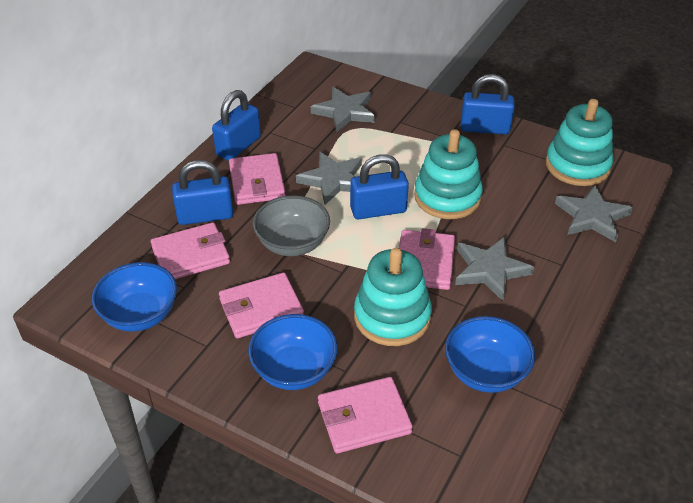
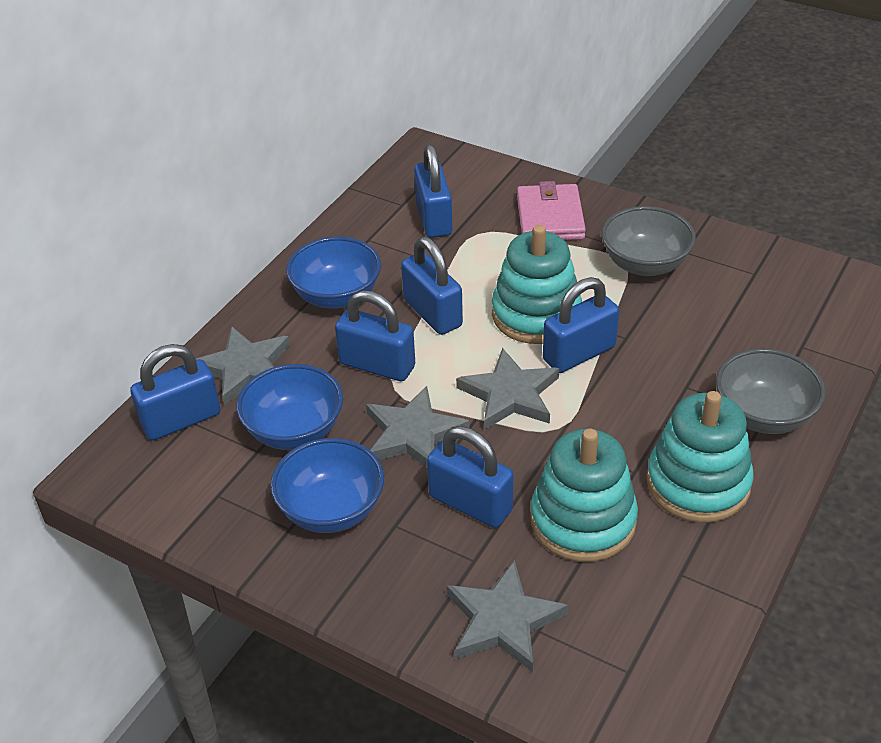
blue padlock: [172,160,233,225] [212,90,261,161] [350,154,409,219] [461,74,515,135] = 4 -> [130,344,221,441] [335,290,415,381] [401,237,463,335] [414,145,453,238] [427,426,514,528] [543,277,619,373] = 6
grey bowl: [253,195,330,256] = 1 -> [602,206,696,276] [716,349,826,434] = 2
pink wallet: [151,222,230,279] [219,272,304,338] [229,153,286,205] [318,377,413,453] [399,228,455,290] = 5 -> [517,181,586,240] = 1

